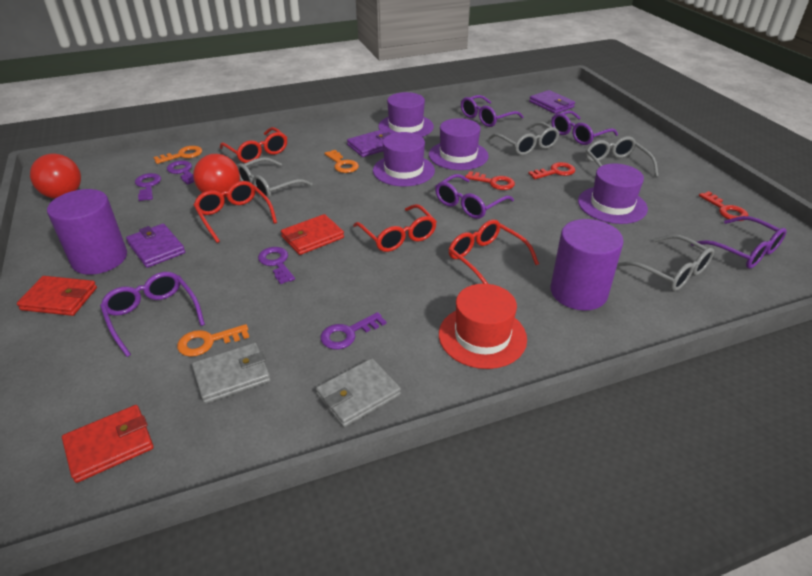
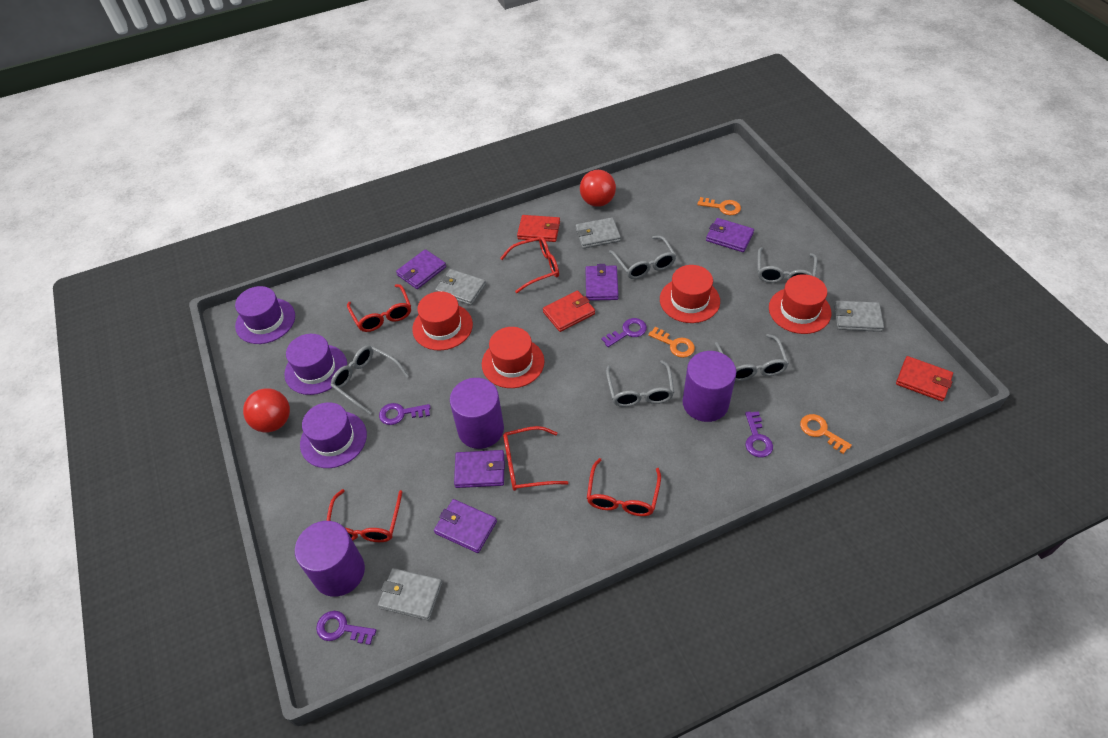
grey glasses: [237,157,313,199] [489,122,560,155] [585,136,659,177] [617,234,714,291] = 4 -> [331,345,409,415] [606,360,674,407] [609,236,676,279] [715,334,789,381] [758,247,817,283] = 5
grey wallet: [192,343,271,404] [316,358,401,427] = 2 -> [378,568,442,621] [435,269,486,305] [575,217,621,249] [834,301,884,332] = 4
purple cylinder: [47,189,127,275] [551,219,624,310] = 2 -> [295,521,365,597] [450,378,504,449] [682,351,736,422] = 3
purple glasses: [100,272,205,357] [435,174,514,219] [461,95,524,127] [551,110,618,145] [691,216,787,269] = 5 -> none = 0
purple hat: [373,132,435,186] [378,92,434,137] [429,118,489,170] [578,163,648,224] = 4 -> [235,286,295,344] [284,334,347,395] [300,402,367,468] = 3
purple wallet: [126,224,185,268] [347,130,391,157] [529,90,575,114] = 3 -> [396,249,446,289] [434,499,497,553] [454,450,505,488] [585,264,618,301] [706,218,754,252] = 5
red glasses: [194,181,277,243] [220,127,287,163] [353,204,437,252] [449,220,539,284] = 4 -> [326,489,402,542] [347,284,411,332] [500,236,559,293] [503,426,569,491] [587,458,661,516] = 5
red hat: [439,284,527,369] = 1 -> [412,291,473,351] [482,327,544,388] [660,265,720,323] [769,274,831,334] = 4
red key: [465,171,515,190] [528,162,575,179] [699,191,749,221] = 3 -> none = 0

